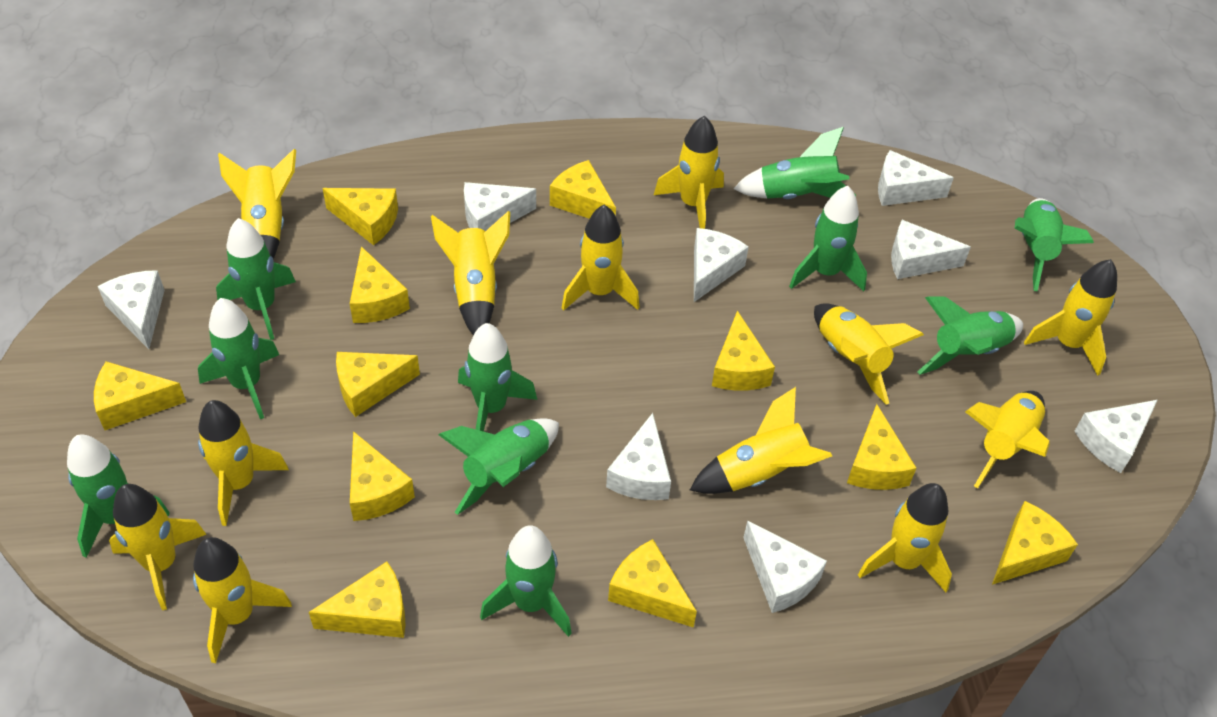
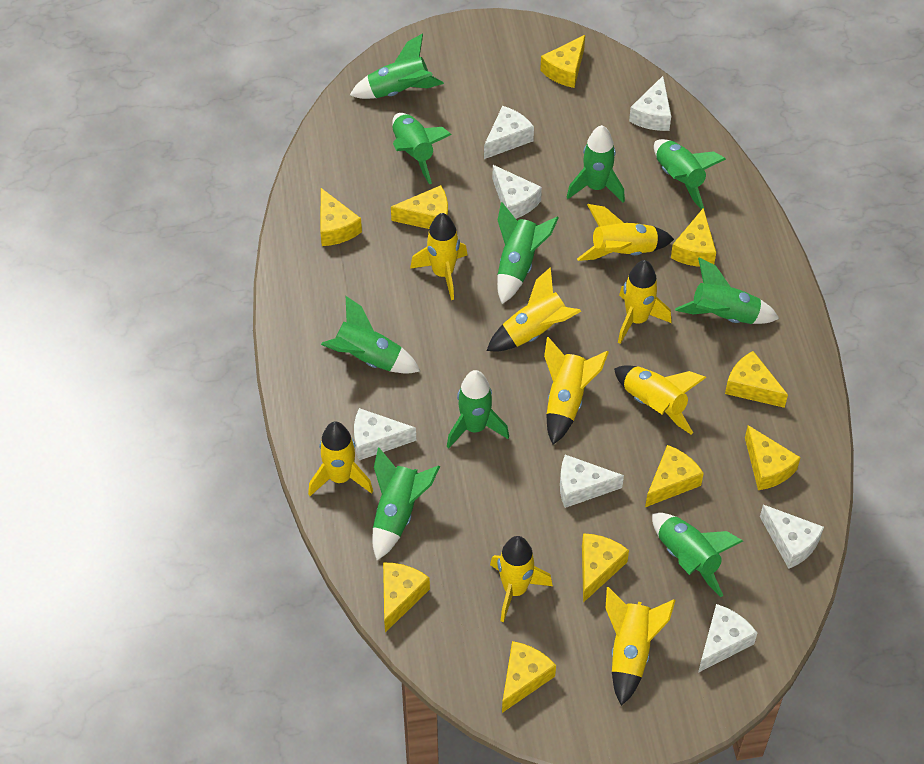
white cheese: [98,270,165,349] [464,182,536,231] [606,413,671,500] [694,228,749,302] [743,520,827,613] [878,150,954,206] [891,220,971,279] [1075,400,1157,473] = 8 -> [354,408,416,460] [484,106,534,159] [492,165,542,219] [560,455,624,508] [629,76,671,131] [698,604,757,673] [760,505,824,569] = 7
yellow cheese: [94,361,186,430] [309,562,405,638] [323,188,398,245] [336,352,420,417] [350,246,410,323] [350,431,415,521] [550,160,616,219] [608,539,697,628] [712,311,775,391] [847,404,916,490] [992,501,1078,585] = 11 -> [320,188,362,246] [383,563,430,632] [391,185,448,229] [502,641,556,713] [540,35,585,88] [582,533,629,603] [645,445,704,507] [671,208,716,267] [725,351,788,408] [745,425,801,490] = 10
yellow rocket: [109,484,207,610] [193,537,292,663] [198,400,289,526] [218,149,296,259] [431,211,510,335] [562,205,639,311] [654,116,724,229] [690,387,832,494] [814,303,924,405] [858,483,952,592] [965,391,1050,488] [1024,259,1117,376] = 12 -> [308,421,373,496] [410,213,468,300] [487,267,581,352] [490,536,553,622] [544,337,609,445] [577,204,674,261] [606,587,676,706] [614,365,707,434] [618,260,671,344] = 9

